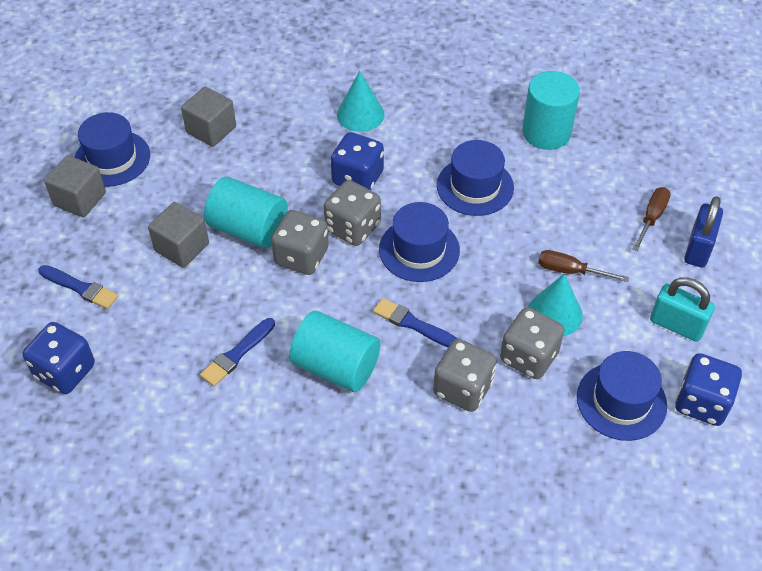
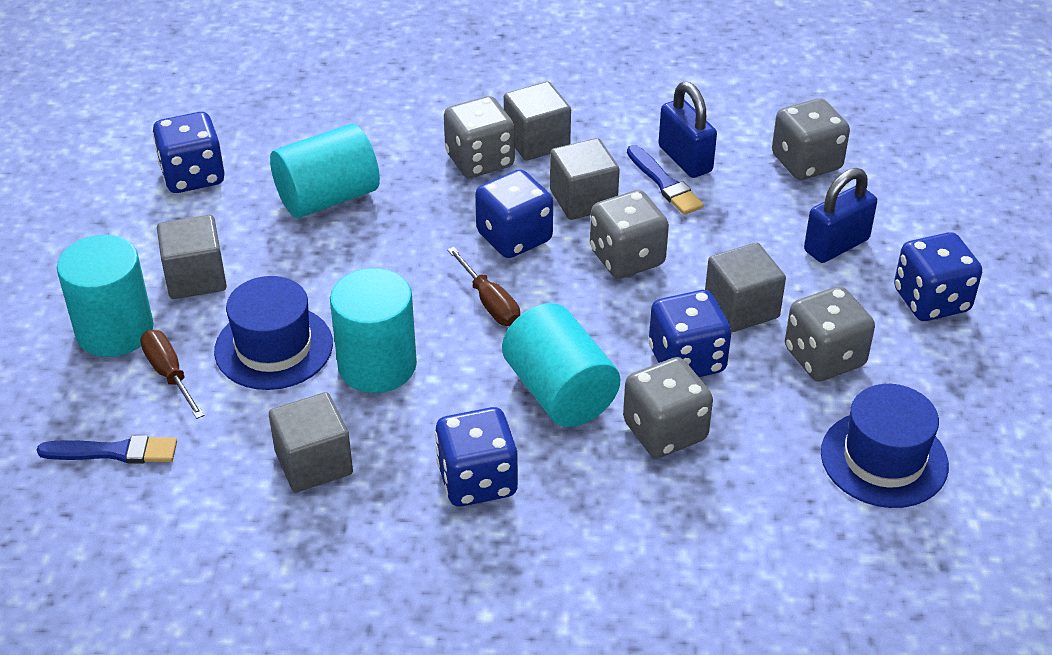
blue brush: [38,265,118,309] [200,318,275,387] [373,298,457,347] = 3 -> [37,435,177,464] [627,145,704,215] = 2
blue dice: [23,322,95,394] [331,132,384,190] [675,353,742,426] = 3 -> [152,112,224,193] [435,407,518,507] [475,170,553,258] [649,290,731,377] [894,232,982,321] = 5
blue hat: [74,112,150,187] [379,202,460,282] [437,140,514,216] [577,351,667,441] = 4 -> [214,276,333,390] [821,384,949,508] = 2
blue padlock: [684,196,723,268] = 1 -> [658,82,717,178] [804,168,877,263] = 2
grey cube: [44,155,106,218] [148,202,209,268] [181,86,236,147] = 3 -> [157,215,227,299] [269,392,353,492] [504,82,571,161] [550,138,620,220] [705,243,786,332] = 5
grey dice: [271,210,329,275] [324,180,381,246] [433,339,497,412] [500,307,565,379] = 4 -> [444,96,515,178] [590,190,669,278] [623,357,713,458] [772,98,850,180] [785,286,875,381] = 5
turquoise cone: [337,71,384,132] [528,274,583,336] = 2 -> none = 0
turquoise cylinder: [204,177,288,248] [289,311,380,392] [522,71,580,150] = 3 -> [57,235,154,357] [270,124,380,218] [330,268,417,393] [502,303,620,427] = 4
turquoise padlock: [650,277,715,342] = 1 -> none = 0

